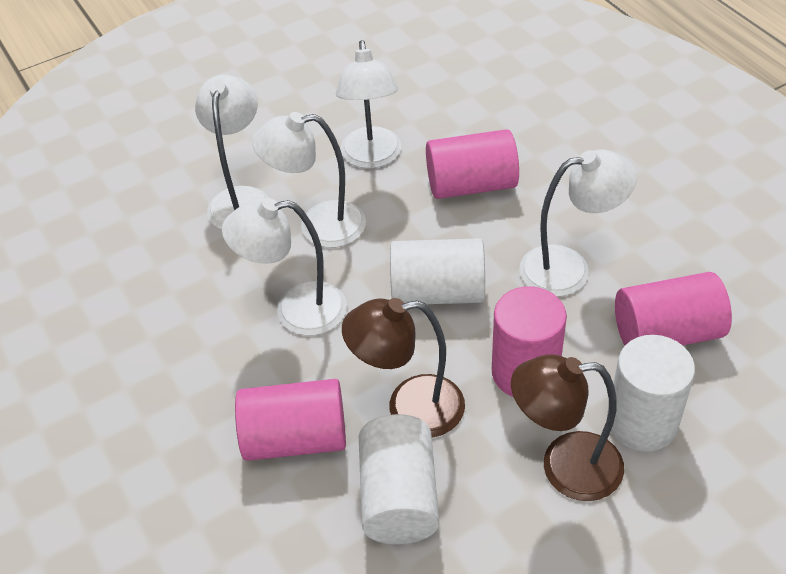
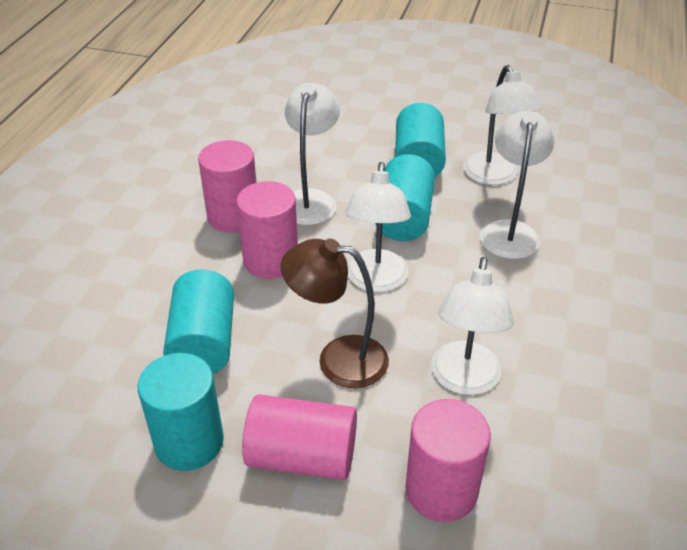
brown lamp: [342,298,465,437] [511,354,624,501] = 2 -> [281,239,389,388] = 1
turquoise cylinder: none = 0 -> [138,353,224,471] [163,270,234,374] [375,154,435,241] [395,103,446,177] = 4
white cylinder: [359,414,439,544] [390,238,485,304] [607,335,695,452] = 3 -> none = 0

